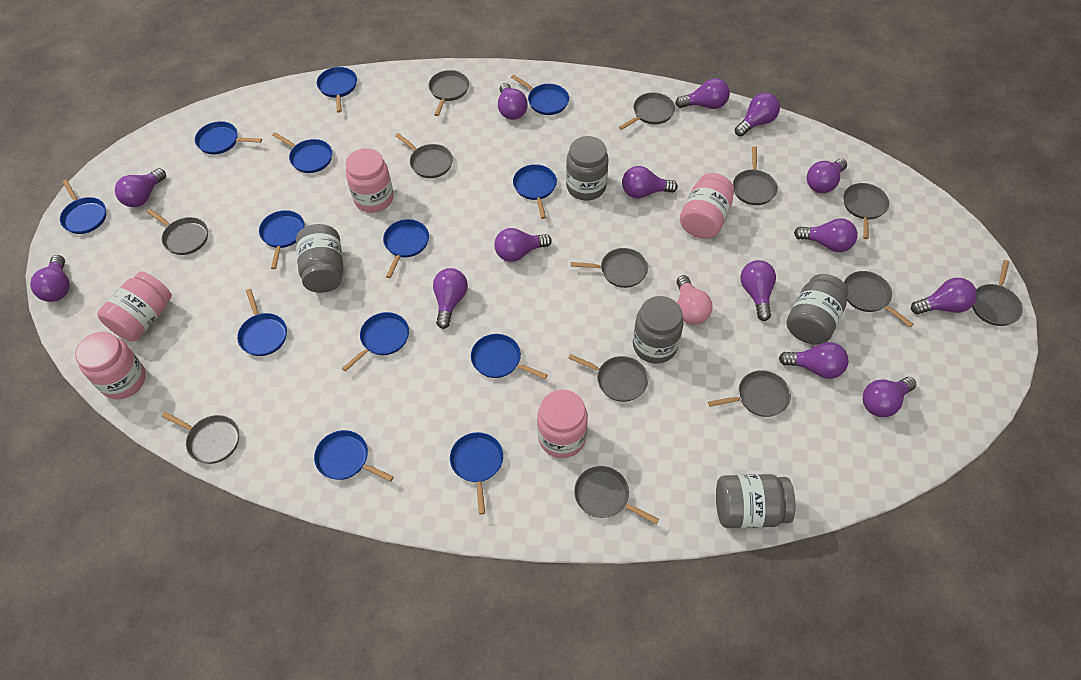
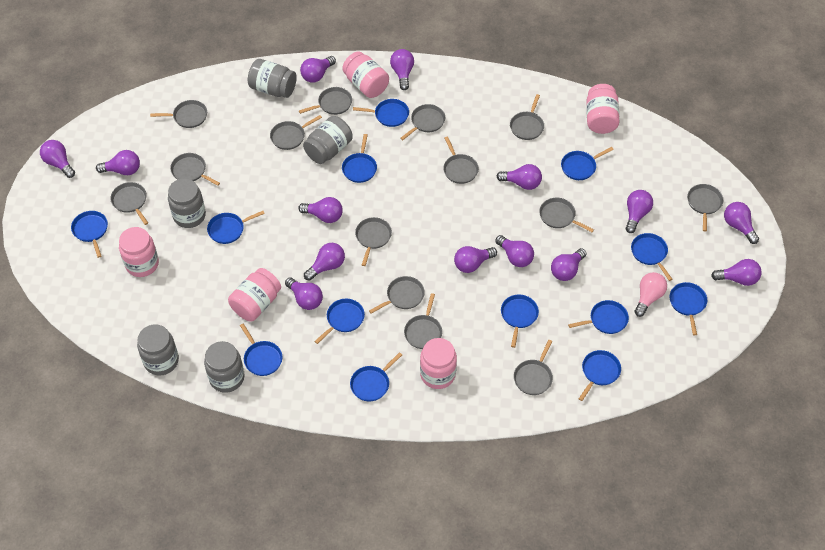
grey pan: [147,209,208,255] [161,412,239,464] [395,133,453,178] [429,70,469,116] [568,354,648,402] [571,248,648,288] [574,466,659,524] [619,92,675,130] [708,370,791,417] [733,146,778,205] [843,183,889,239] [844,271,913,327] [972,260,1023,326] = 13 -> [110,182,148,225] [150,100,207,128] [170,153,220,186] [270,115,322,150] [299,87,352,115] [355,217,392,266] [369,276,425,314] [400,104,445,140] [404,293,442,349] [443,137,479,184] [510,94,544,140] [514,340,553,395] [539,198,594,232] [687,184,723,232] = 14

